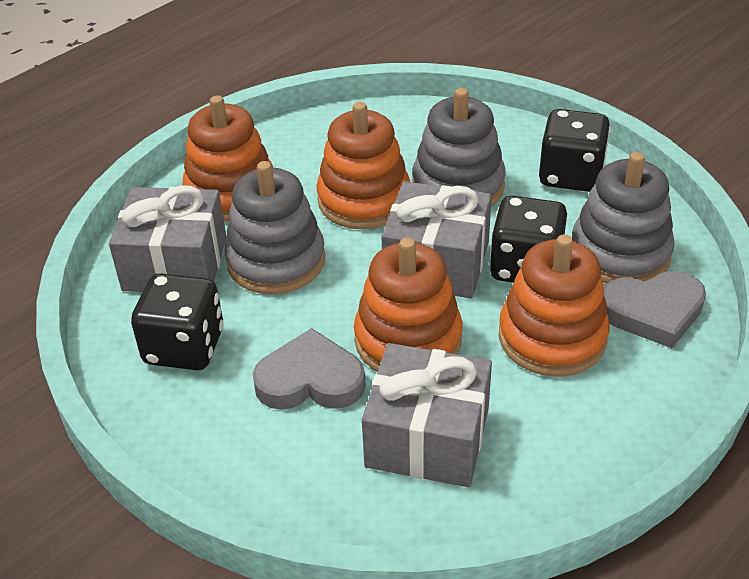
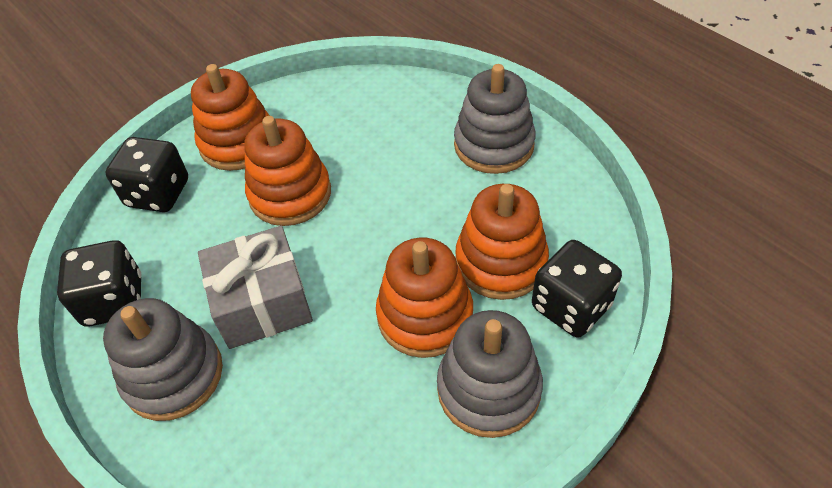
grey gift: [109,186,227,292] [362,343,492,487] [381,181,492,298] = 3 -> [198,226,313,349] = 1
grey heart: [253,328,366,410] [604,271,706,348] = 2 -> none = 0

